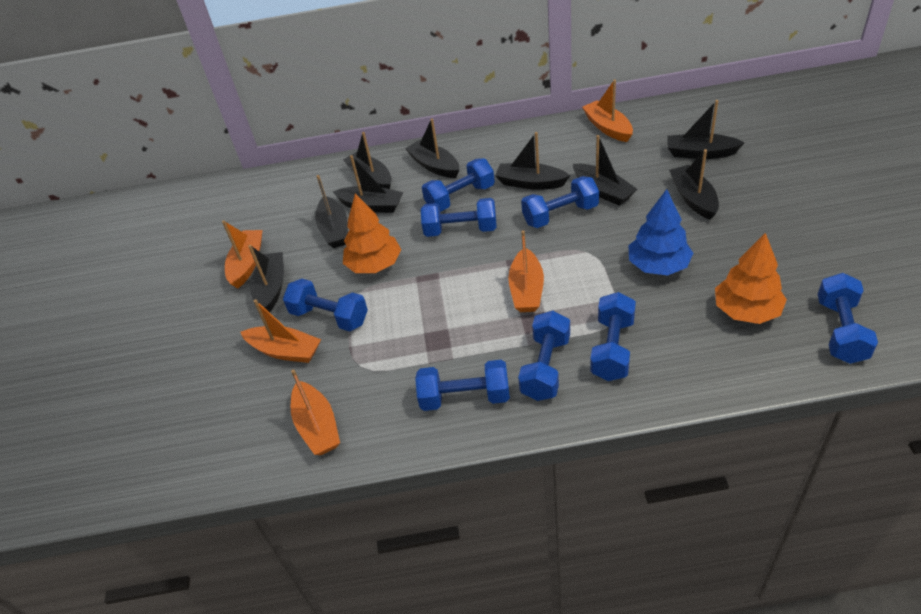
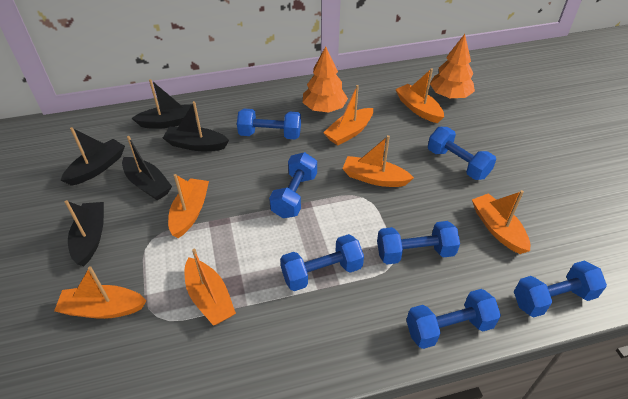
black boat: [248,245,284,312] [315,175,348,248] [333,155,403,213] [343,132,392,189] [405,119,459,178] [495,132,570,190] [573,135,637,206] [668,100,745,159] [669,149,719,220] = 9 -> [61,127,125,186] [65,200,104,266] [122,136,172,201] [132,79,195,129] [163,101,229,151] = 5
blue dumbbell: [283,279,368,332] [415,360,510,411] [421,198,497,237] [422,158,495,212] [518,311,570,401] [521,176,599,228] [590,292,636,381] [817,273,878,364] = 8 -> [237,109,301,139] [269,152,317,218] [280,234,364,291] [377,221,460,264] [406,289,501,349] [428,127,496,180] [514,261,607,317] = 7
blue tree: [628,189,693,276] = 1 -> none = 0
orange boat: [222,220,263,289] [241,299,321,363] [291,370,340,455] [508,230,544,312] [582,80,633,142] = 5 -> [54,266,147,319] [168,174,209,238] [185,248,236,326] [323,85,373,145] [342,135,414,187] [395,68,444,123] [472,190,530,254] = 7

